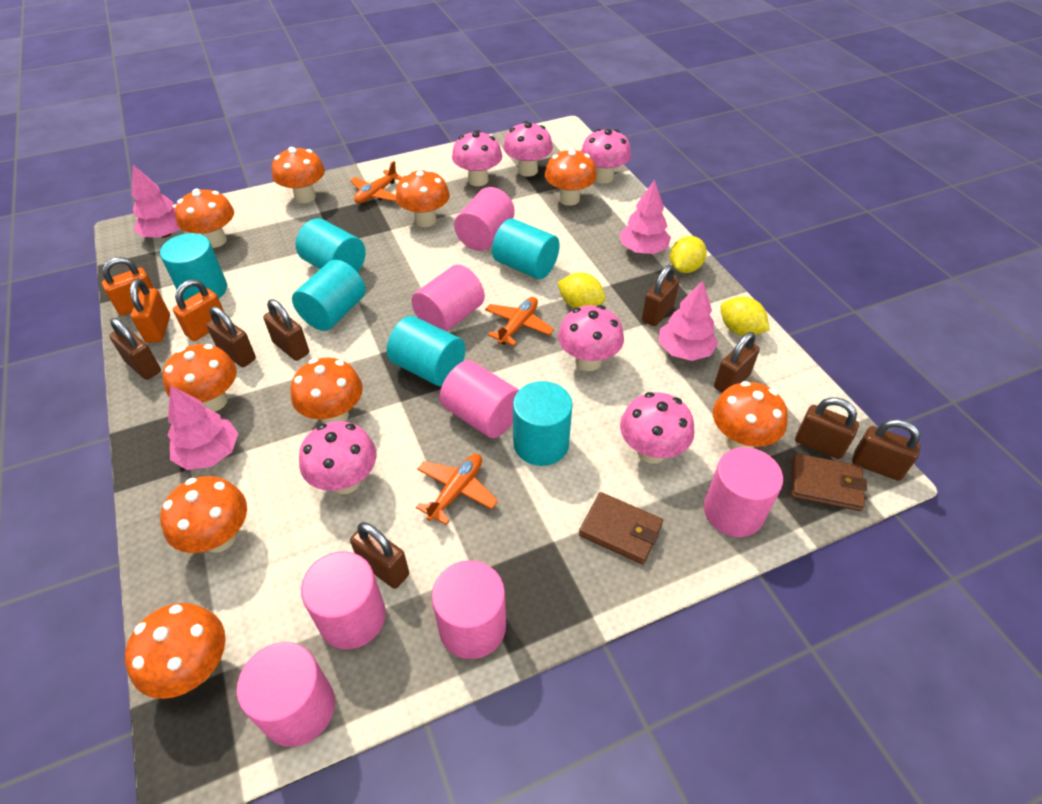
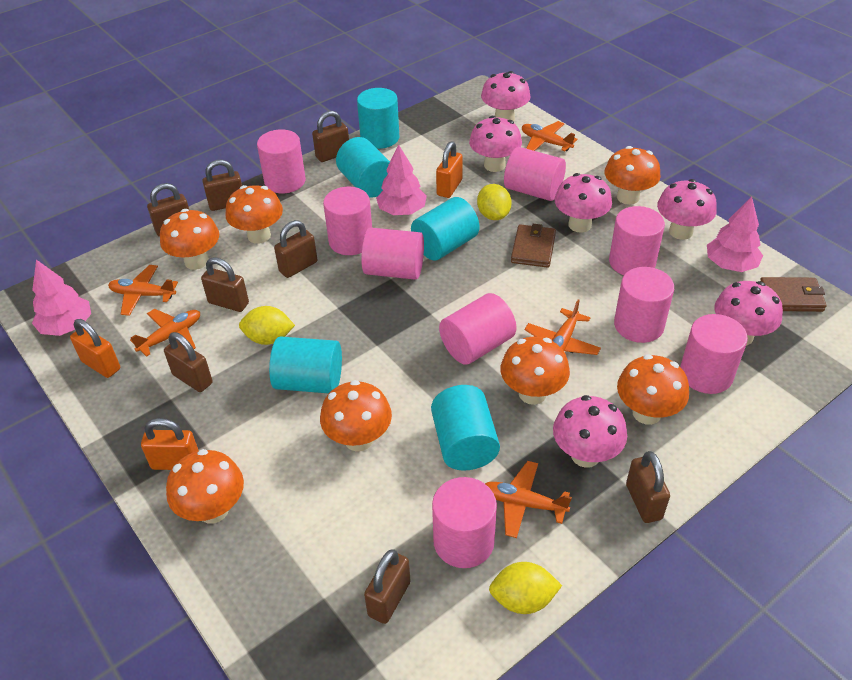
orange mushroom: [125,603,226,699] [160,476,247,553] [163,344,237,412] [175,189,234,248] [272,147,325,203] [290,358,363,424] [396,169,450,227] [545,148,597,205] [713,381,788,449] = 9 -> [160,209,219,270] [166,449,244,524] [226,185,283,244] [320,380,392,452] [500,337,570,405] [604,146,661,205] [617,354,689,425] = 7
orange plane: [350,161,402,204] [416,454,498,525] [485,297,554,346] = 3 -> [108,265,178,316] [130,309,200,357] [485,461,572,538] [522,121,578,151] [525,299,601,355] = 5
pink cylinder: [237,642,335,747] [301,552,386,649] [412,265,485,332] [432,560,506,659] [440,360,519,438] [454,187,515,251] [704,447,783,537] = 7 -> [257,129,306,193] [323,187,372,255] [361,228,424,280] [432,477,497,568] [439,293,516,365] [504,147,566,201] [609,206,665,275] [614,267,674,343] [680,314,748,394] = 9
pink tree: [132,165,179,238] [168,386,238,470] [619,180,671,254] [659,280,718,361] = 4 -> [32,260,91,336] [376,144,427,215] [707,197,763,272] = 3
turquoise cylinder: [160,233,227,301] [292,260,366,331] [296,218,365,272] [387,316,465,386] [492,219,560,279] [513,381,573,466] = 6 -> [269,336,342,393] [336,137,390,198] [357,88,399,149] [411,197,479,261] [431,385,500,470] = 5

